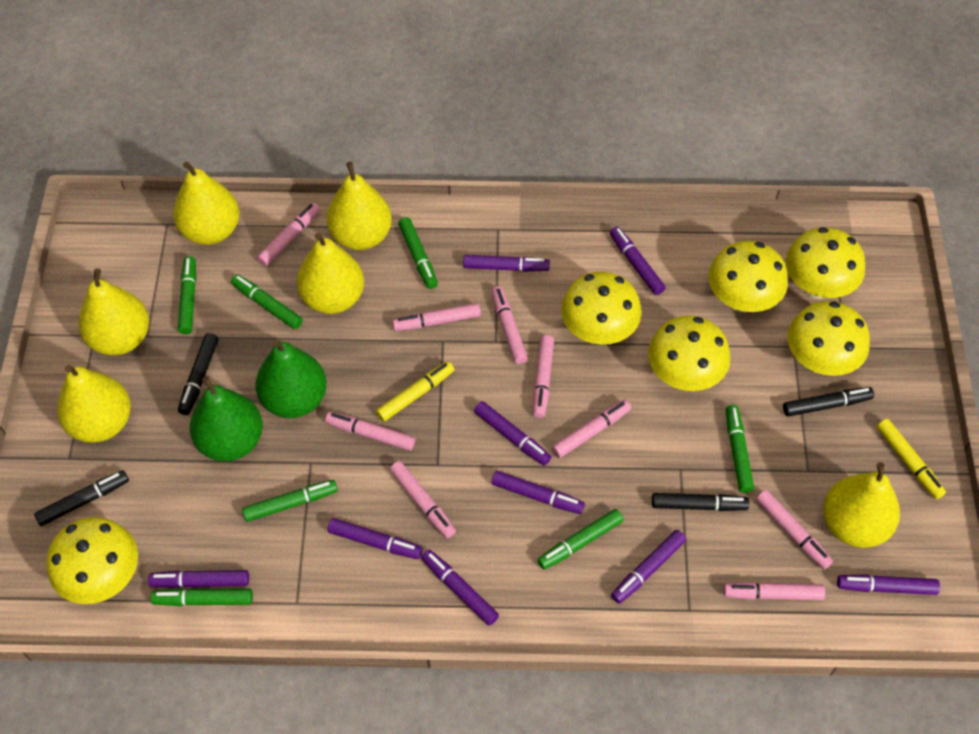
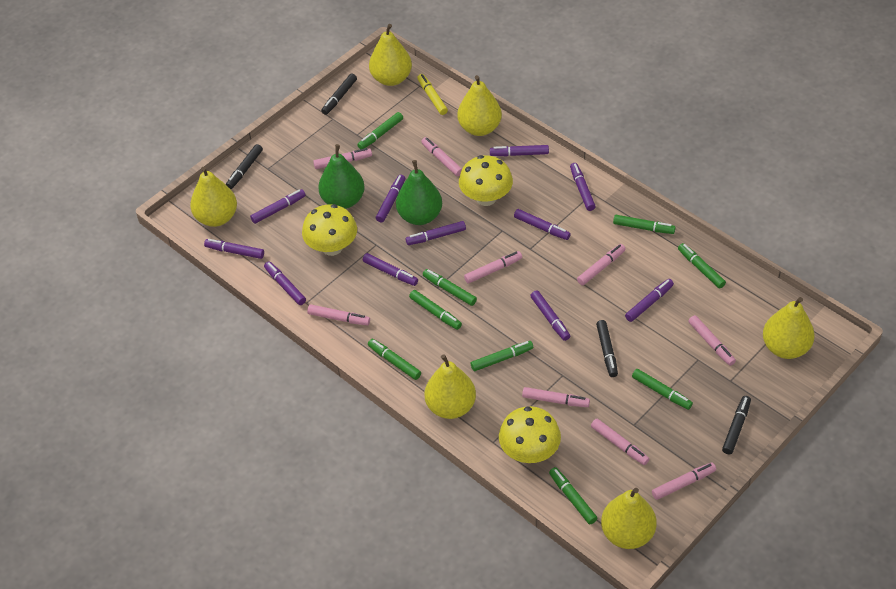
green marker: [151,588,253,606] [178,256,196,334] [231,274,303,329] [242,480,338,522] [398,217,438,289] [537,509,624,570] [726,405,754,493] = 7 -> [357,112,403,149] [368,339,421,380] [409,290,462,330] [423,269,477,306] [471,341,533,371] [549,467,597,524] [613,215,676,234] [632,369,693,410] [678,243,726,289] = 9
purple marker: [148,570,249,588] [328,518,423,559] [421,550,499,626] [463,255,550,272] [474,401,551,466] [491,471,585,514] [610,227,665,295] [611,530,686,604] [837,574,940,595] = 9 -> [204,239,264,259] [250,189,306,224] [264,261,306,305] [363,253,418,286] [376,174,405,222] [405,221,466,245] [490,145,549,156] [514,209,571,240] [530,290,570,341] [570,163,596,211] [625,279,674,322] = 11
yellow marker: [376,361,454,422] [877,419,946,499] = 2 -> [417,74,448,115] = 1
yellow mushroom: [46,517,138,604] [561,272,642,345] [648,316,730,391] [709,241,788,312] [786,227,865,299] [787,301,870,376] = 6 -> [302,204,357,256] [459,155,513,206] [499,406,561,463] = 3

